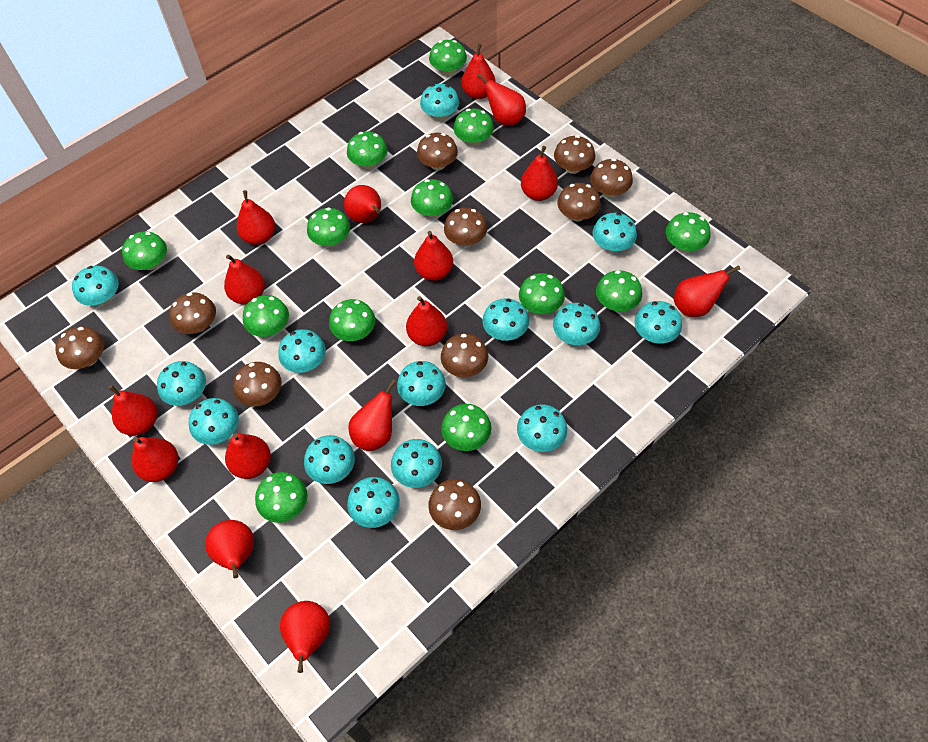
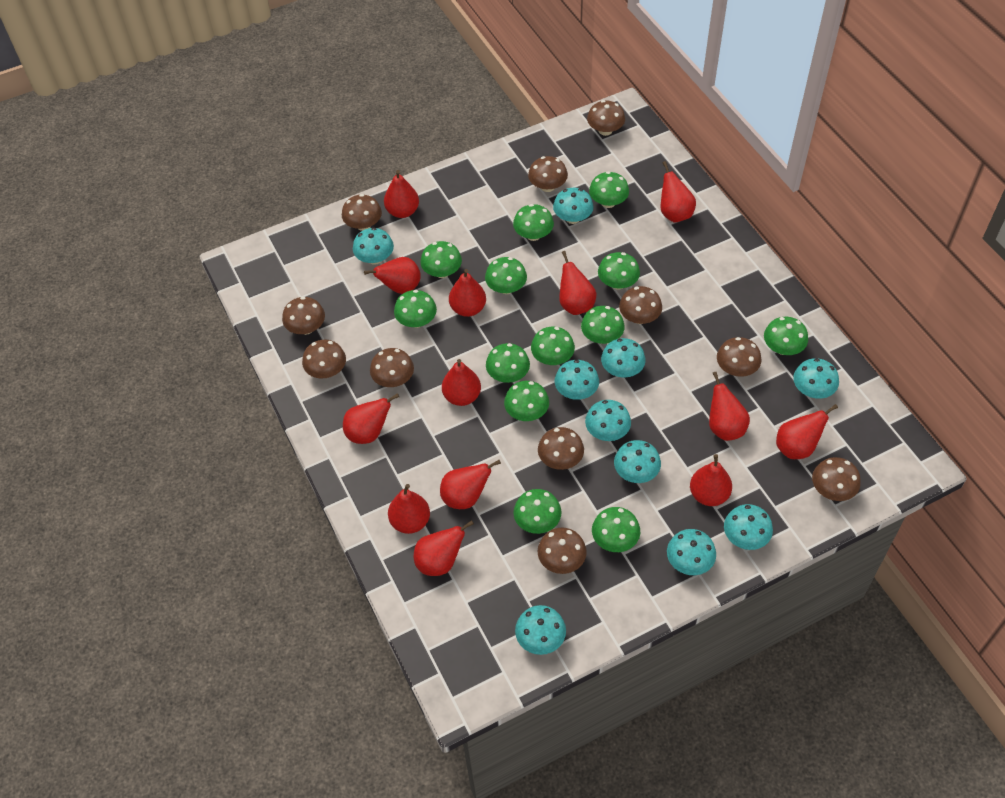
brown mushroom: [55,326,104,369] [169,293,216,334] [233,362,282,407] [417,133,458,170] [428,479,481,530] [441,333,488,377] [444,207,487,246] [554,135,595,174] [557,183,601,221] [590,158,633,197] = 10 -> [282,297,325,335] [302,340,346,379] [342,194,382,231] [370,348,414,387] [528,156,568,192] [538,427,584,470] [538,527,587,574] [587,100,625,136] [619,286,662,324] [717,337,761,377] [812,457,861,501] = 11
red pear: [108,385,157,436] [132,437,178,482] [205,520,254,578] [224,254,265,304] [225,433,271,479] [237,190,275,245] [280,601,330,673] [344,185,381,223] [348,379,396,451] [406,296,447,346] [414,231,453,281] [461,44,495,99] [477,74,526,126] [521,146,558,201] [674,265,740,317] = 15 -> [343,393,399,444] [364,257,421,294] [384,170,419,218] [388,484,430,534] [414,520,474,576] [440,460,501,509] [442,359,481,406] [449,269,486,317] [559,251,596,315] [661,161,696,222] [690,454,732,506] [709,372,750,441] [776,404,838,459] = 13
turquoise mushroom: [72,266,119,306] [157,361,206,406] [189,398,239,445] [278,329,326,373] [304,435,355,484] [347,477,400,528] [391,439,442,488] [397,361,446,406] [420,84,459,121] [482,298,529,341] [517,404,567,452] [553,303,600,345] [592,213,637,252] [634,301,682,344] = 14 -> [353,227,394,265] [515,605,566,655] [553,188,594,224] [555,360,599,400] [585,400,631,441] [601,338,646,378] [614,440,661,483] [667,529,716,575] [724,504,773,550] [793,358,839,399] = 10

